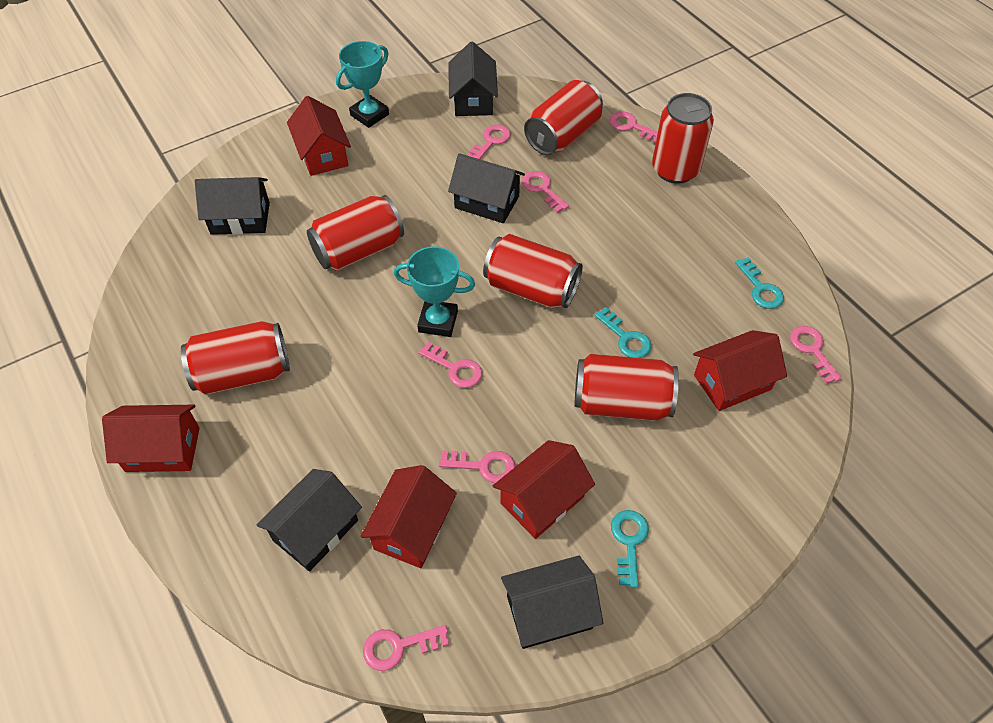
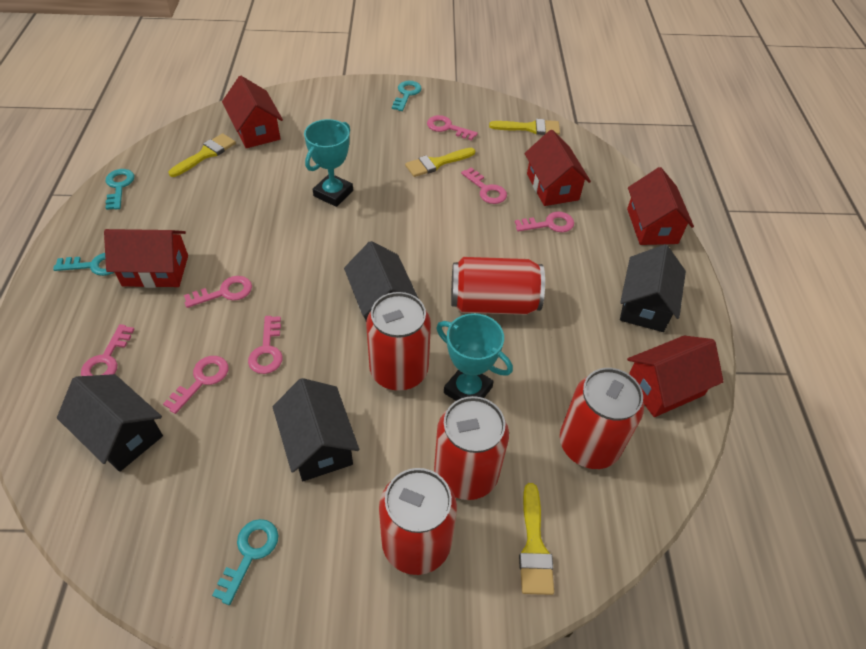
black house: [195,177,270,235] [257,469,362,571] [448,41,498,116] [448,153,525,223] [501,555,603,649] = 5 -> [57,374,163,472] [272,378,359,481] [344,241,419,321] [620,244,686,332] = 4
red can: [181,321,290,395] [307,195,404,271] [483,234,583,308] [524,80,603,155] [574,354,679,421] [652,93,714,184] = 6 -> [366,292,431,391] [379,468,457,575] [434,396,509,500] [451,257,545,315] [560,368,644,469] = 5
turquoise key: [594,307,652,358] [611,510,649,588] [735,257,784,309] = 3 -> [53,253,114,276] [105,169,134,210] [212,519,278,605] [392,81,422,111] = 4
yellow brush: none = 0 -> [169,133,236,177] [405,148,475,177] [489,119,560,135] [519,483,554,595] = 4

